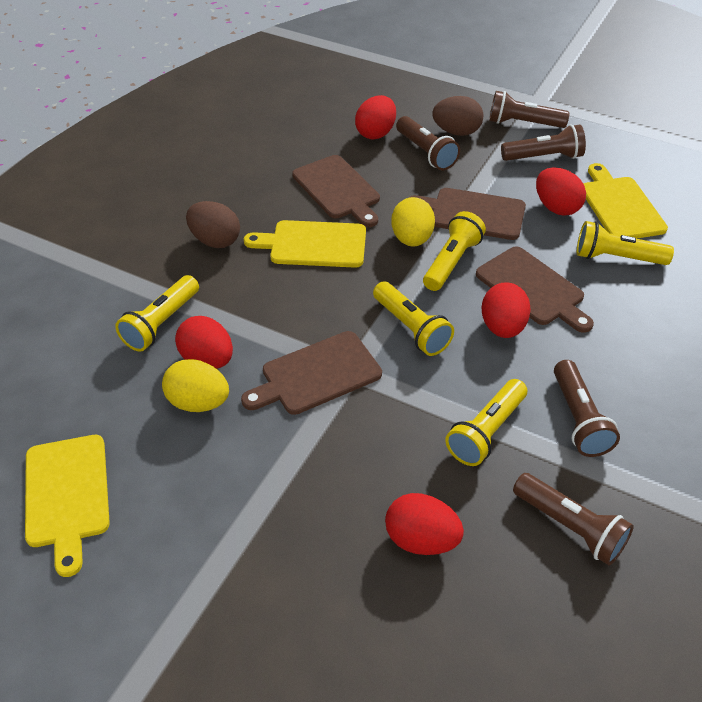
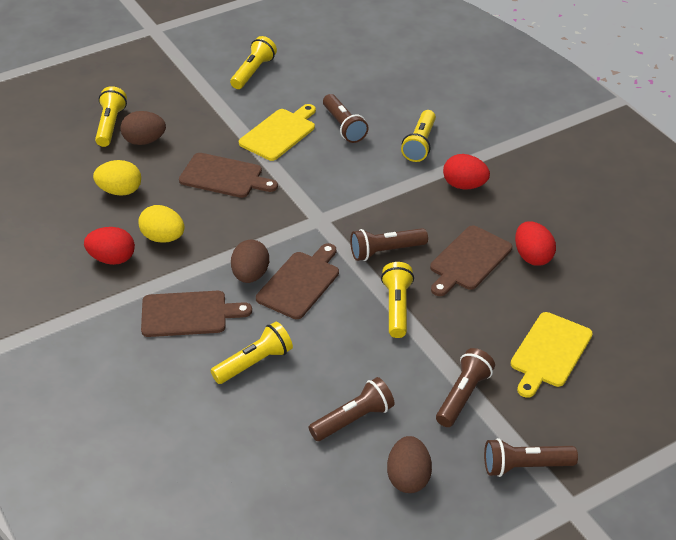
brown egg: [186,201,240,248] [432,96,484,136] = 2 -> [120,111,166,145] [231,240,269,283] [387,436,432,493] = 3
red egg: [175,316,233,369] [355,95,396,140] [385,493,464,555] [482,282,531,338] [536,168,586,216] = 5 -> [84,227,135,265] [443,154,490,189] [515,221,556,266] = 3
yellow cutting board: [25,435,110,577] [244,220,366,268] [583,163,668,239] = 3 -> [239,104,316,161] [510,312,593,398] = 2

